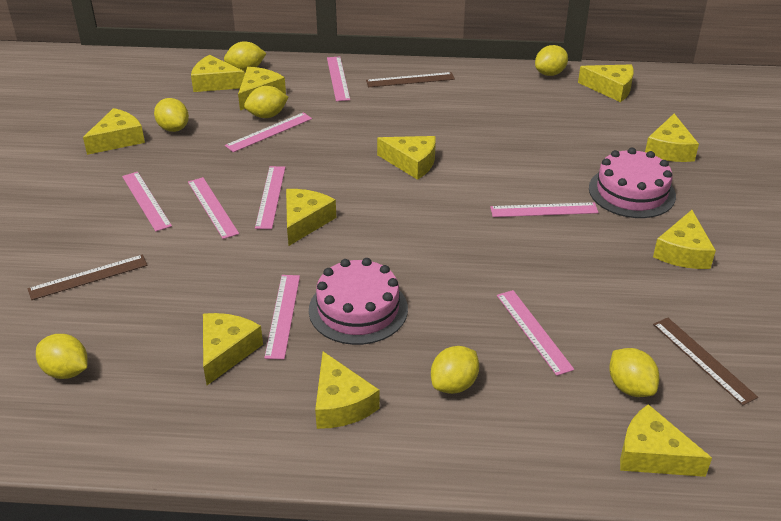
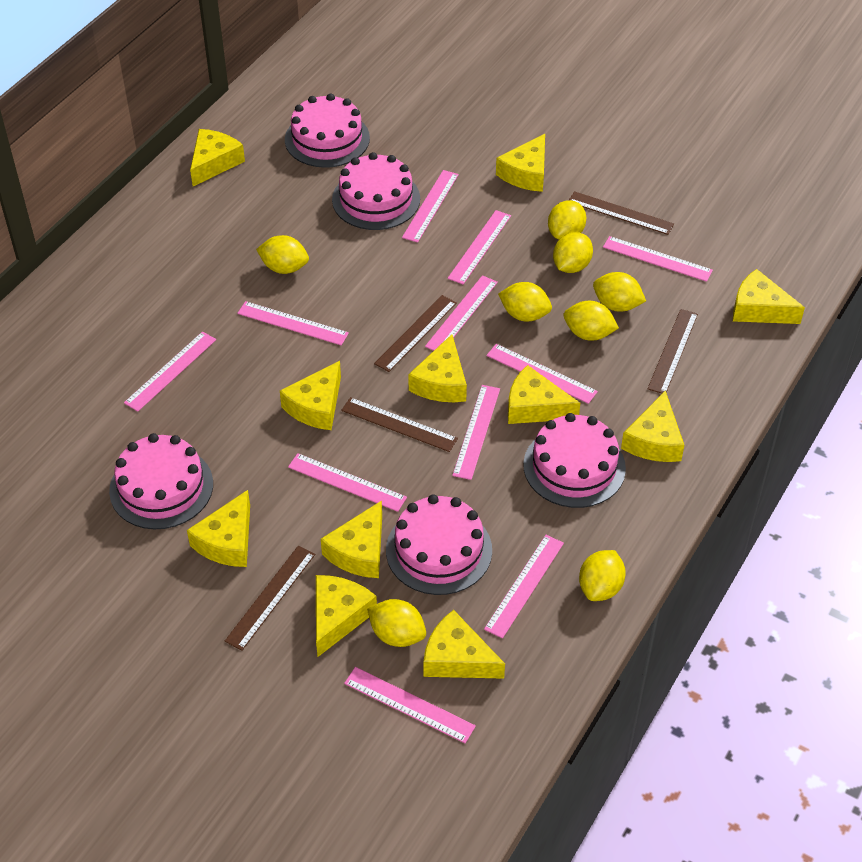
brown ruler: [28,255,148,300] [366,72,455,87] [653,318,758,406] = 3 -> [225,546,315,650] [341,397,458,452] [374,295,457,372] [569,191,674,235] [647,309,698,394] = 5
pink cake: [309,258,408,345] [589,148,676,218] = 2 -> [109,433,213,529] [285,94,370,168] [332,152,420,230] [386,494,492,595] [523,413,626,508] = 5
pink ruler: [122,172,172,232] [188,177,239,239] [225,112,312,152] [255,166,285,229] [264,275,300,360] [327,56,350,101] [490,202,599,217] [497,290,574,376] = 8 -> [124,331,216,412] [237,301,349,345] [288,453,407,512] [344,667,476,743] [402,170,459,243] [425,275,498,351] [448,210,511,284] [452,385,500,480] [484,535,564,639] [487,344,598,404] [603,236,713,282] = 11
yellow lemon: [36,334,87,379] [154,98,189,132] [224,41,267,72] [244,86,289,118] [431,346,479,394] [535,45,568,76] [609,348,659,397] = 7 -> [256,235,309,274] [367,599,426,647] [498,282,552,322] [548,200,586,240] [553,232,593,273] [564,301,619,341] [579,550,626,601] [593,272,646,312] = 8

